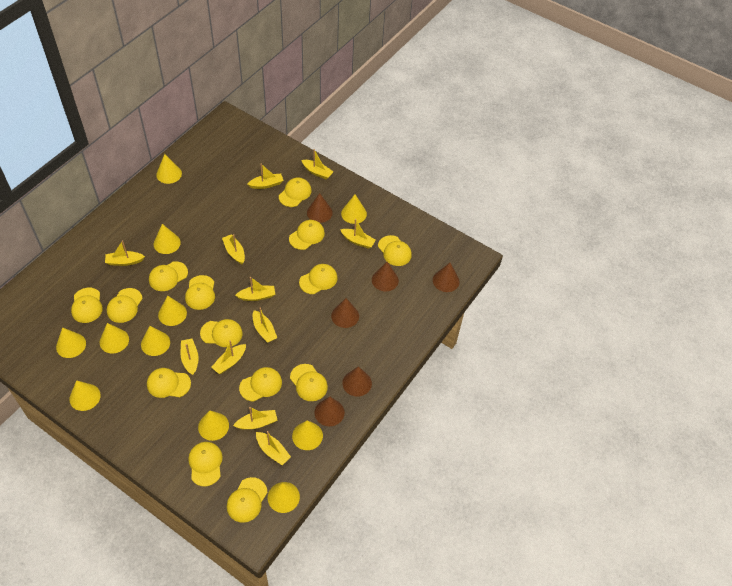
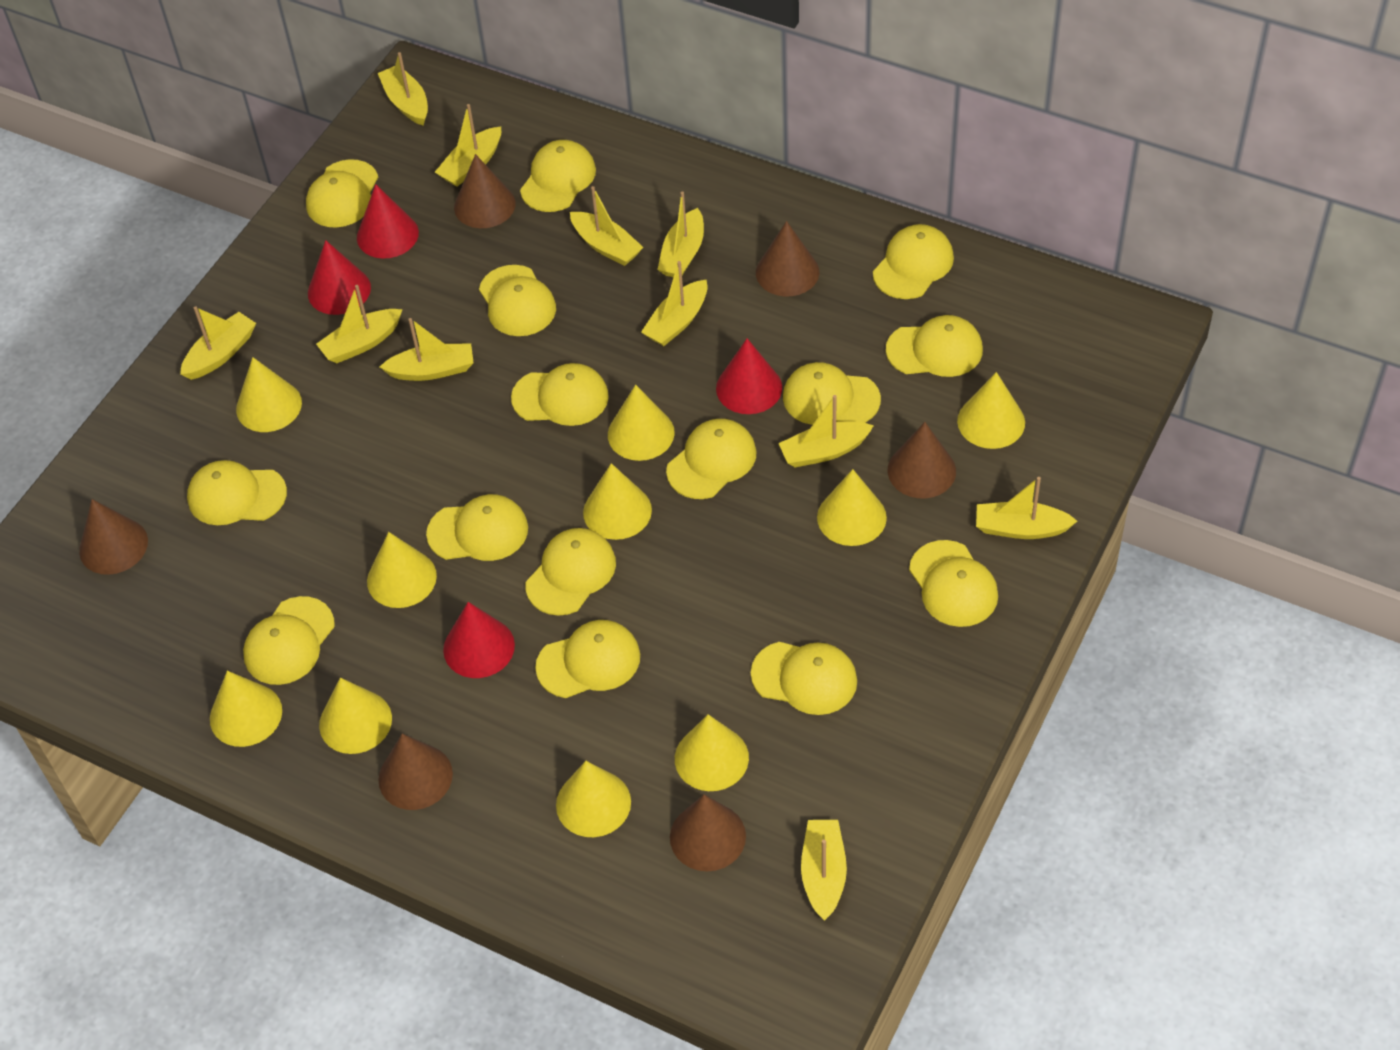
red cone: none = 0 -> [308,240,371,315] [357,184,419,258] [443,602,515,678] [716,338,782,414] = 4
yellow cap: [71,288,103,323] [107,288,143,323] [147,368,191,398] [149,261,188,291] [185,275,215,310] [188,442,222,486] [200,319,243,347] [227,477,267,523] [239,367,282,402] [279,178,312,207] [289,220,325,250] [290,364,328,401] [299,264,338,294] [378,235,412,266] = 14 -> [187,460,287,525] [243,596,335,685] [306,159,378,228] [426,494,528,561] [479,265,556,336] [511,363,609,426] [520,140,596,212] [526,528,616,616] [535,620,640,698] [666,419,757,499] [751,642,857,715] [783,362,881,425] [873,224,954,299] [886,315,983,377] [909,540,998,627] = 15
yellow cone: [56,327,86,358] [69,380,101,411] [100,323,129,353] [141,326,170,356] [154,224,181,254] [156,154,182,184] [158,296,187,326] [198,411,229,441] [268,482,300,513] [292,420,323,450] [341,195,367,224] = 11 -> [210,671,282,747] [236,357,302,432] [319,678,392,754] [367,532,437,608] [556,761,631,837] [583,463,652,540] [608,385,675,461] [675,714,749,791] [817,469,887,546] [957,372,1025,449] = 10

